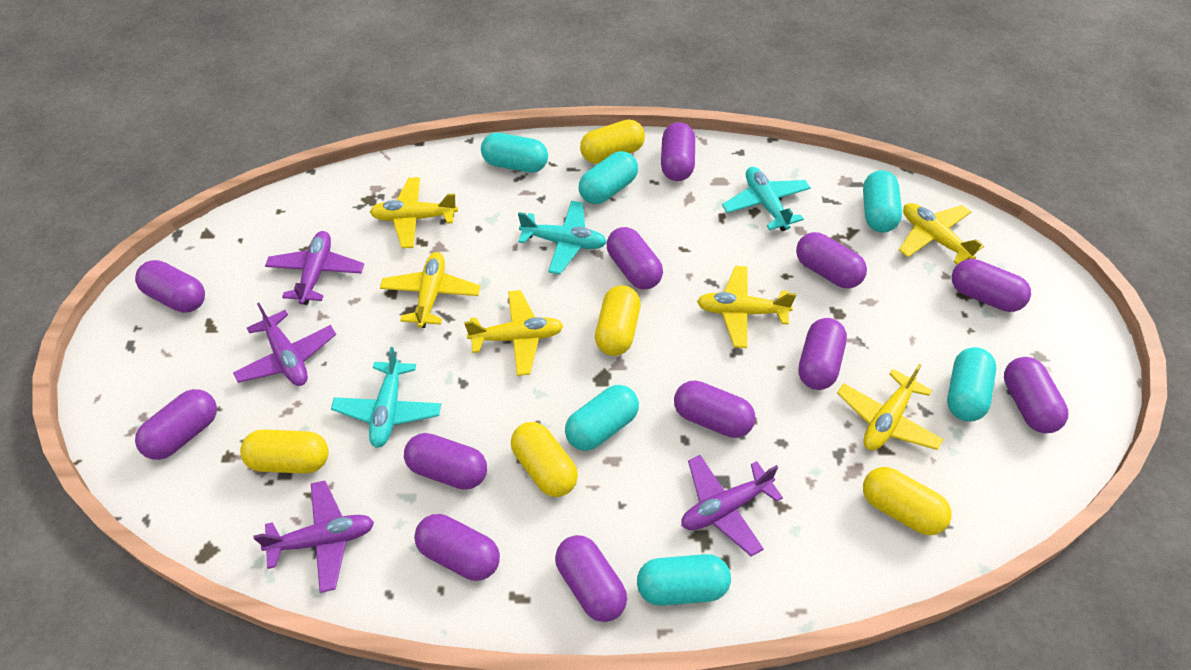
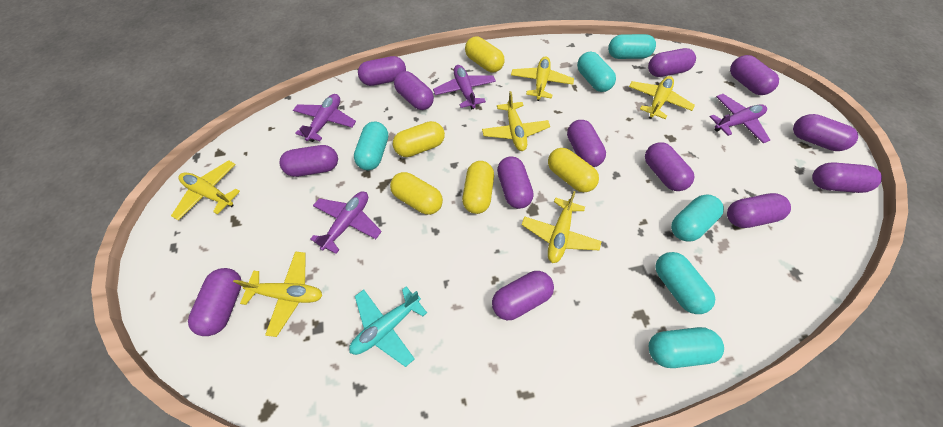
purple capsule: [135,260,205,313] [135,389,217,460] [404,433,487,490] [414,514,500,581] [555,535,627,622] [607,227,663,289] [661,122,695,181] [674,380,756,438] [796,232,867,288] [798,318,847,390] [952,259,1031,312] [1004,357,1068,433] = 12 -> [188,268,241,336] [279,145,338,177] [358,56,406,86] [394,71,434,110] [492,271,554,320] [497,156,533,209] [567,120,606,167] [645,143,694,191] [648,48,696,77] [727,193,791,228] [730,55,779,95] [793,114,858,151] [812,162,882,193] = 13
turquoise plane: [331,347,441,448] [518,201,607,274] [722,167,811,231] = 3 -> [349,286,427,367] = 1

